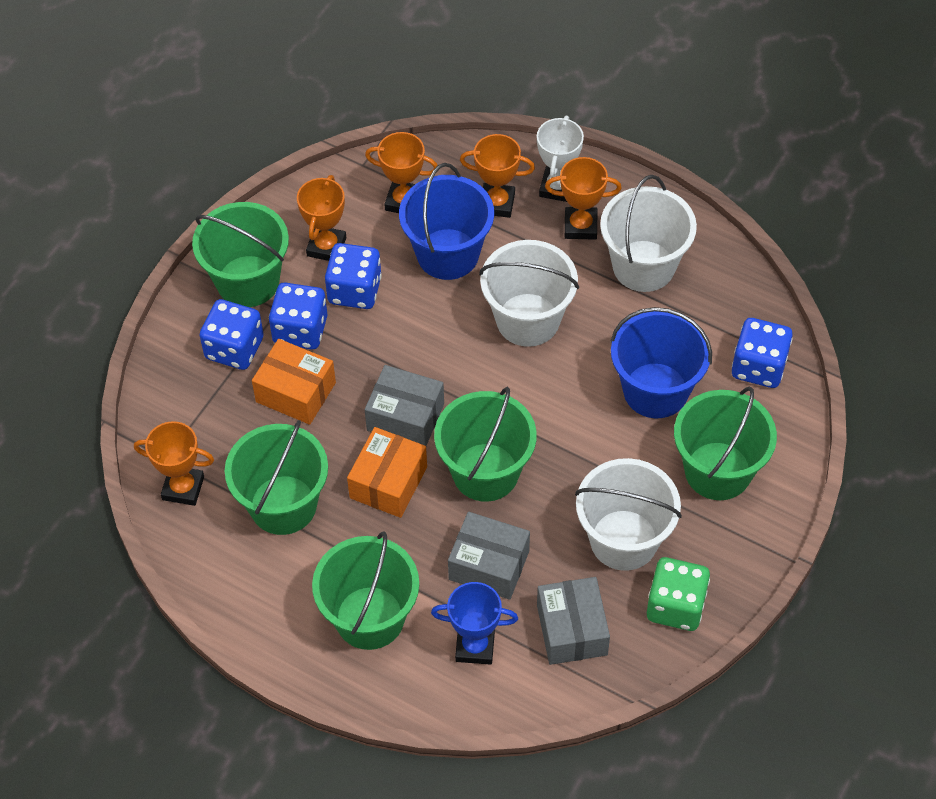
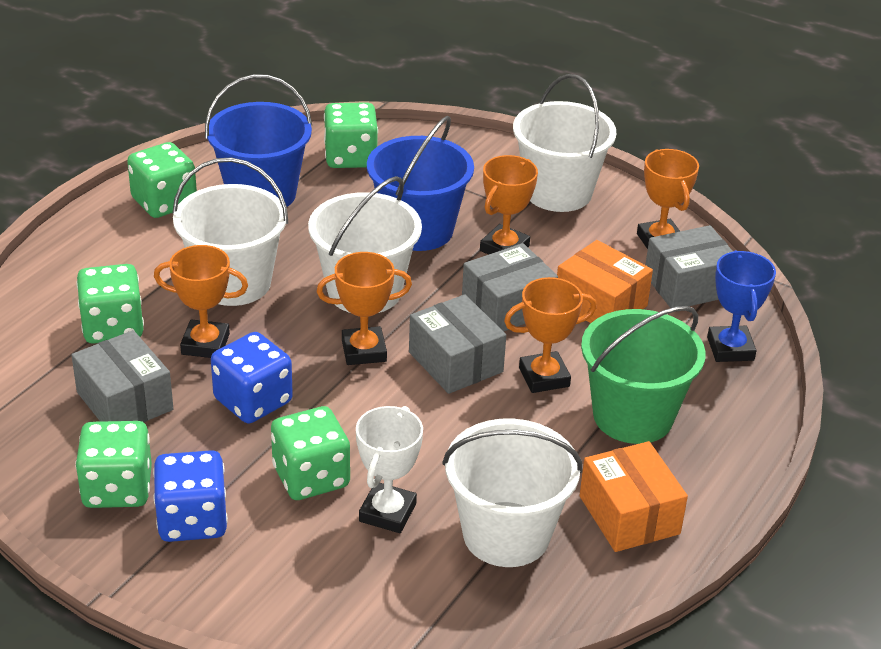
blue dice: [199,299,264,370] [269,283,327,350] [325,243,382,309] [732,318,793,388] = 4 -> [153,450,228,542] [211,332,293,424] = 2
green bucket: [192,202,289,307] [225,420,328,535] [312,531,419,650] [434,387,537,502] [674,386,777,500] = 5 -> [581,306,705,444] = 1
green dice: [647,557,710,631] = 1 -> [75,421,152,508] [77,264,144,344] [127,142,197,218] [271,406,350,500] [324,102,378,168] = 5
grey box: [365,365,444,446] [448,512,530,600] [537,577,610,665] = 3 -> [71,330,173,422] [409,294,506,394] [462,243,558,331] [645,225,733,308] = 4
white bucket: [479,240,579,347] [575,458,682,571] [600,175,697,292] = 3 -> [172,157,288,306] [308,176,422,313] [442,419,583,567] [513,74,616,212] = 4

